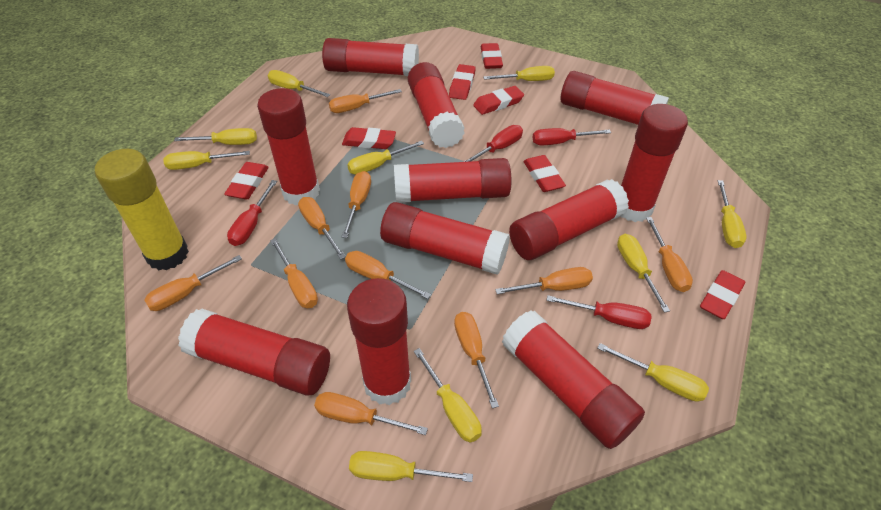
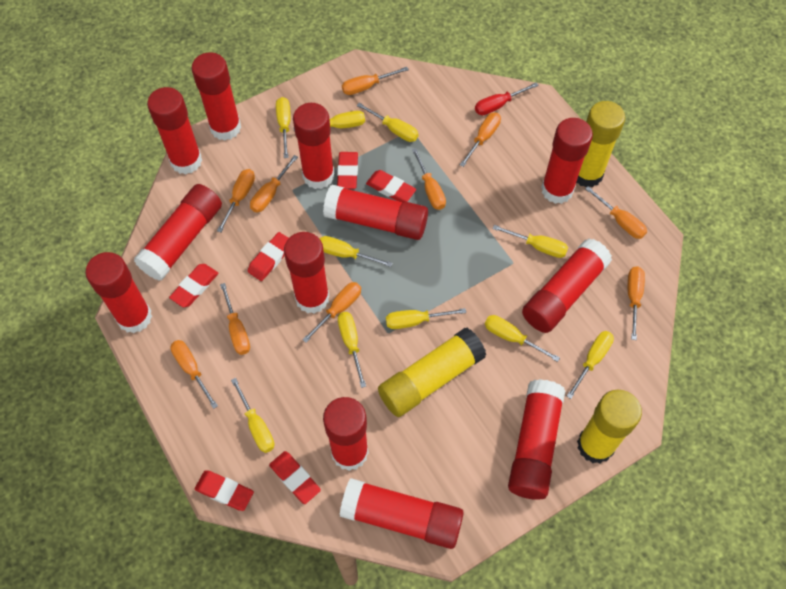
red eraser: [224,162,269,199] [342,127,396,149] [449,64,476,100] [473,86,524,115] [481,43,503,69] [523,155,566,192] [700,270,745,319] = 7 -> [169,264,219,307] [195,470,254,511] [248,232,289,281] [269,451,321,504] [337,152,358,189] [366,170,416,202] = 6
red glue stick: [178,309,330,396] [257,88,320,206] [322,38,419,76] [347,278,411,405] [380,202,510,275] [394,158,511,203] [408,62,465,148] [502,310,645,449] [509,179,629,260] [561,71,669,125] [621,104,688,222] = 11 -> [85,252,152,333] [134,184,222,281] [147,87,202,174] [192,52,241,140] [284,232,330,314] [293,103,334,189] [323,185,428,240] [323,397,369,471] [340,478,464,549] [508,379,566,500] [522,239,612,333] [541,118,593,204] = 12
red screwdriver: [227,180,277,246] [463,125,523,162] [532,128,611,145] [546,295,652,329] = 4 -> [475,82,539,115] = 1
yellow glue stick: [95,149,189,270] = 1 -> [378,328,486,417] [576,101,625,187] [577,390,642,464] = 3

